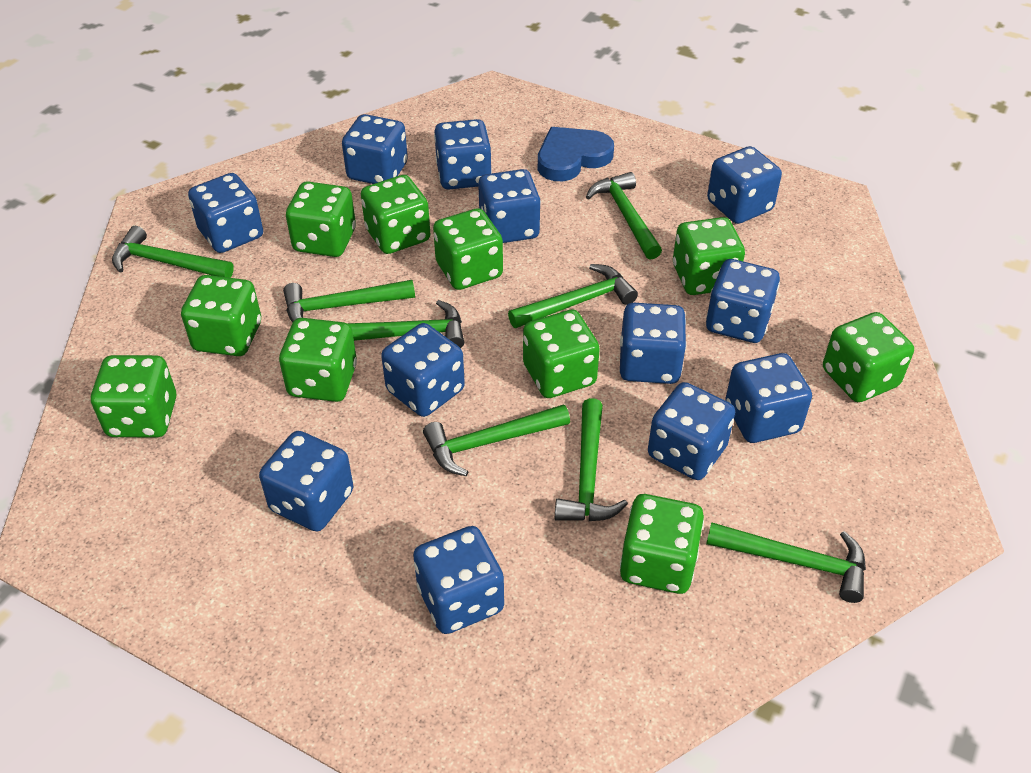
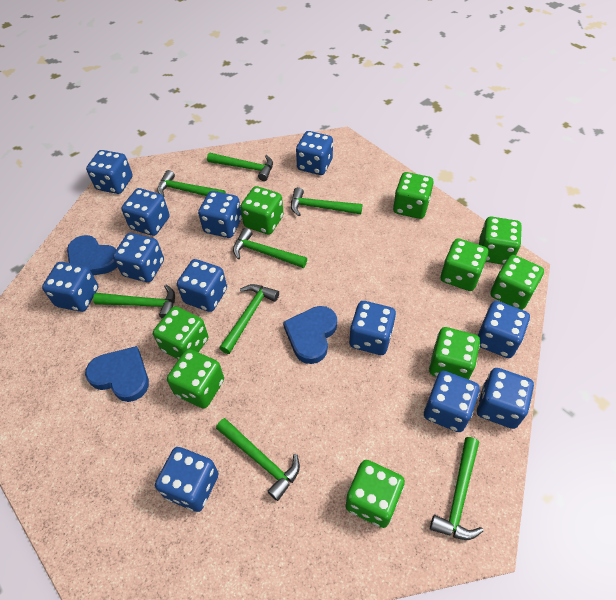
blue heart: [538,127,614,181] = 1 -> [67,235,117,276] [85,346,149,402] [283,306,337,364] = 3
green dice: [91,355,176,437] [181,275,261,356] [279,318,357,402] [286,181,356,257] [361,175,430,254] [433,208,503,290] [523,310,600,398] [620,494,704,594] [673,217,745,295] [823,312,914,402] = 10 -> [153,306,208,360] [167,349,224,409] [240,186,284,235] [346,460,405,528] [393,172,434,219] [429,327,480,380] [441,238,488,291] [479,217,522,265] [490,255,544,310] = 9

